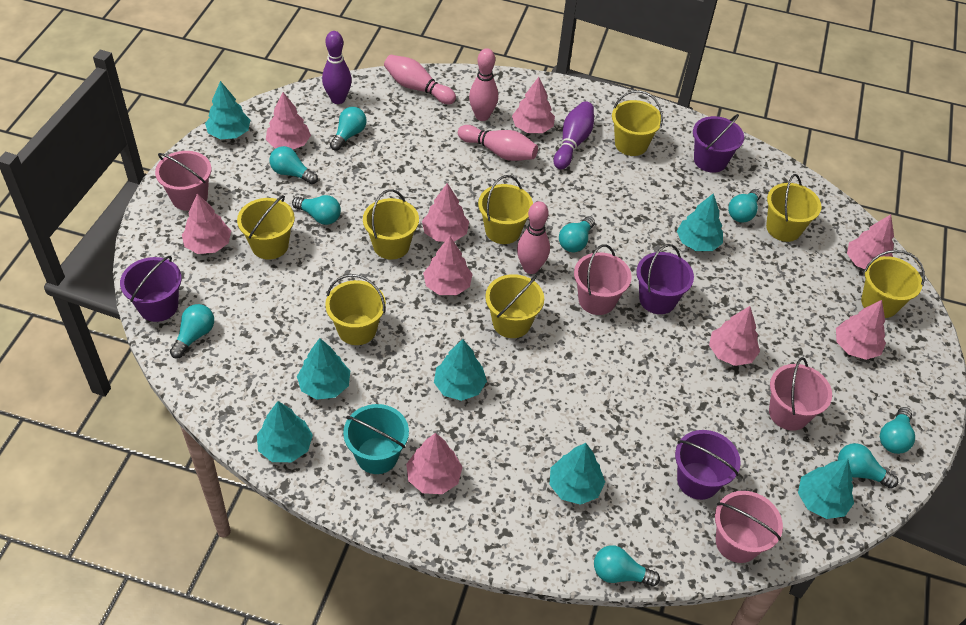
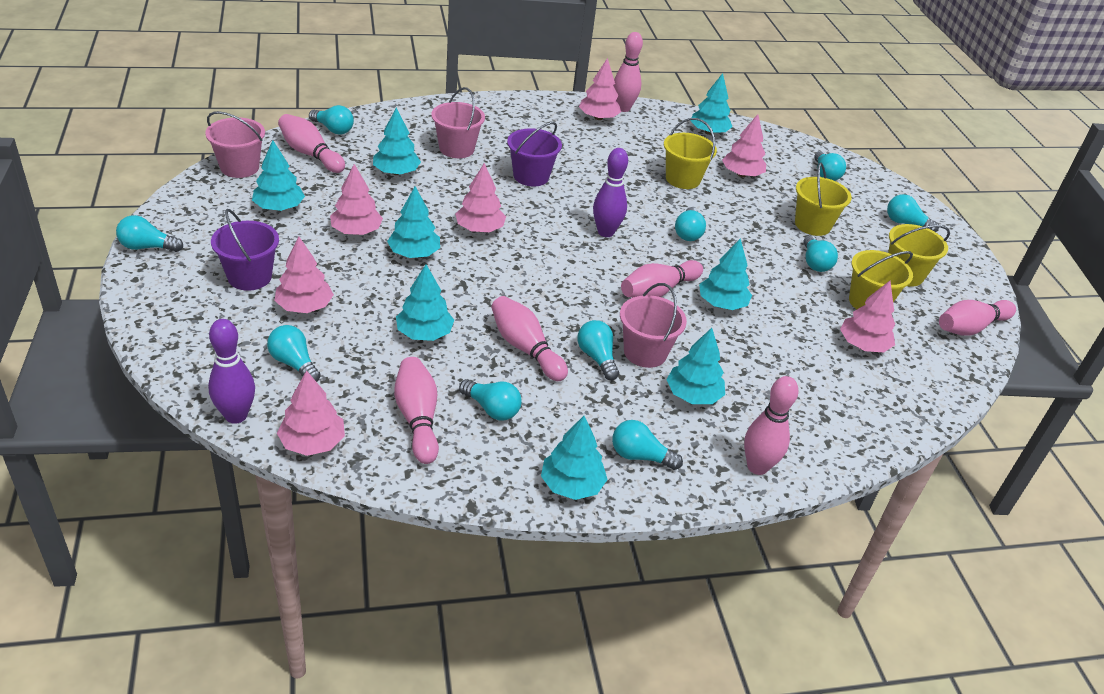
pink bowling pin: [384,55,456,104] [458,125,538,161] [469,48,498,121] [517,201,550,274] = 4 -> [278,114,345,173] [394,357,439,464] [491,296,568,381] [613,32,643,112] [621,260,703,298] [744,376,798,475] [939,300,1016,336] = 7
pink bucket: [155,151,212,211] [574,244,632,315] [715,491,783,563] [769,357,832,431] = 4 -> [205,111,265,178] [431,87,485,158] [620,283,687,368] = 3
pink tree: [182,194,231,254] [266,92,311,149] [406,433,463,494] [422,183,469,242] [423,236,473,295] [512,77,555,133] [709,306,760,366] [836,300,886,360] [847,214,894,269] = 9 -> [275,237,334,313] [277,370,345,456] [330,164,383,235] [455,163,506,232] [579,58,621,120] [722,114,766,177] [840,281,895,352] = 7
purple bucket: [120,256,182,322] [636,244,694,314] [675,430,741,500] [693,114,744,173] = 4 -> [211,209,279,291] [507,122,562,186] = 2
turquoise bucket: [343,404,409,474] = 1 -> none = 0
turquoise light bulb: [170,304,214,359] [269,146,318,184] [292,195,341,225] [330,107,367,151] [559,216,595,252] [594,545,660,587] [728,189,762,223] [838,443,898,489] [880,407,915,454] = 9 -> [116,215,183,252] [267,325,321,382] [309,105,354,135] [459,379,522,420] [577,320,619,380] [612,420,683,470] [675,207,706,241] [803,235,838,272] [814,151,846,181] [887,194,939,232] = 10
turquoise tree: [205,81,250,139] [257,401,313,462] [297,338,350,400] [434,339,487,401] [550,443,605,505] [677,193,723,251] [798,458,854,519] = 7 -> [252,140,305,211] [373,108,421,175] [387,186,440,258] [396,264,454,341] [541,416,608,500] [666,328,725,404] [690,73,732,135] [699,238,752,310] = 8
yellow bucket: [237,195,295,260] [325,274,386,345] [363,189,419,260] [478,175,533,244] [485,274,544,338] [612,90,663,156] [766,174,821,242] [861,250,925,318] = 8 -> [664,118,717,189] [795,163,852,236] [849,250,913,309] [888,224,950,287] = 4

